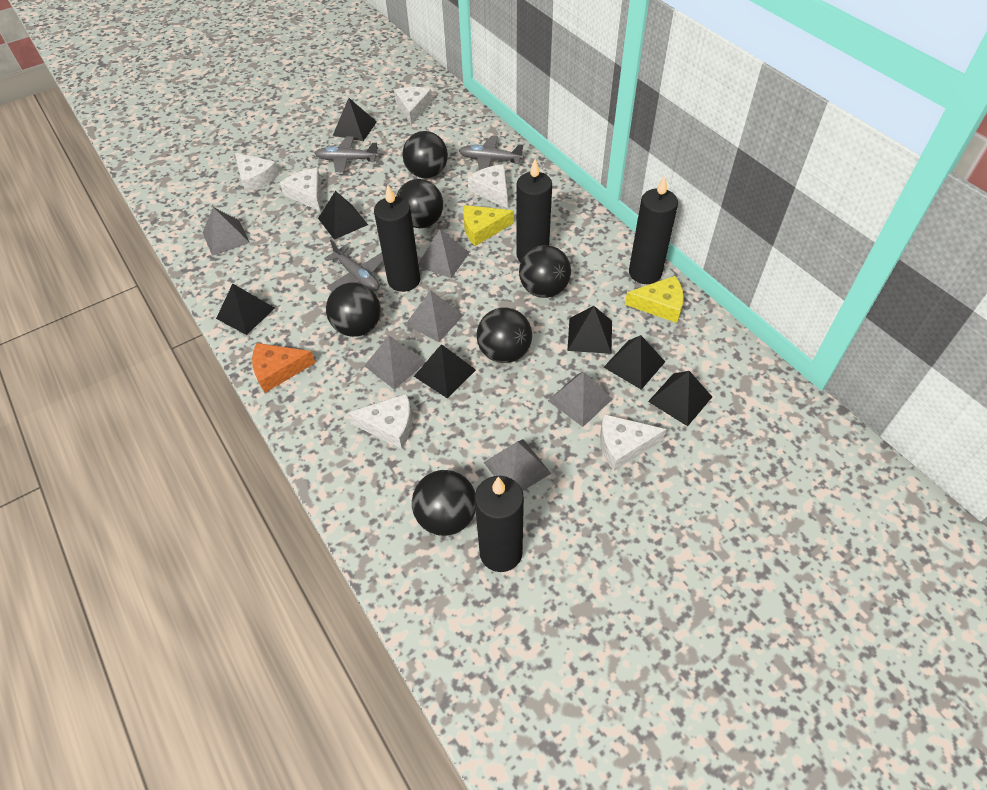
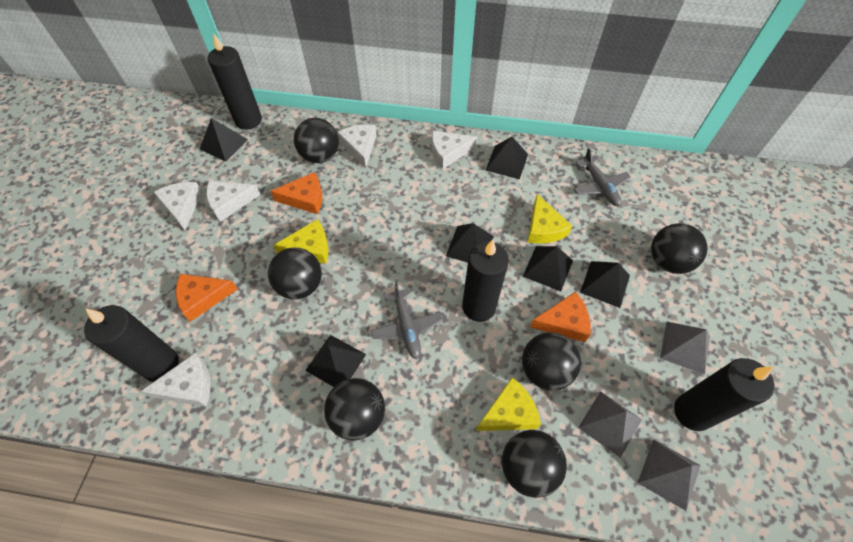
black pyramid: [216,284,275,335] [318,191,368,240] [333,98,377,141] [414,344,476,399] [567,306,612,354] [604,335,665,390] [648,371,712,426] = 7 -> [200,118,248,162] [305,335,366,387] [446,223,494,263] [486,137,528,179] [523,246,573,292] [580,261,630,308] = 6
grey plane: [315,136,379,174] [324,240,383,291] [459,136,523,170] = 3 -> [371,281,443,359] [574,148,631,206] = 2
grey pyramid: [202,207,250,256] [365,336,426,389] [405,290,463,342] [418,229,470,278] [484,439,551,491] [548,371,612,427] = 6 -> [578,391,642,458] [638,439,701,511] [660,322,710,374] = 3
orange cheese: [252,343,315,393] = 1 -> [176,274,238,322] [270,172,322,214] [530,292,591,342] = 3
white cheese: [235,153,280,193] [280,168,321,211] [348,394,412,449] [394,87,432,125] [468,164,508,209] [600,414,667,471] = 6 -> [140,353,211,407] [154,182,203,230] [206,181,261,222] [337,124,376,168] [432,131,478,169] = 5
yellow cheese: [463,205,514,246] [625,276,684,323] = 2 -> [273,219,328,264] [476,377,541,431] [528,194,572,244] = 3

